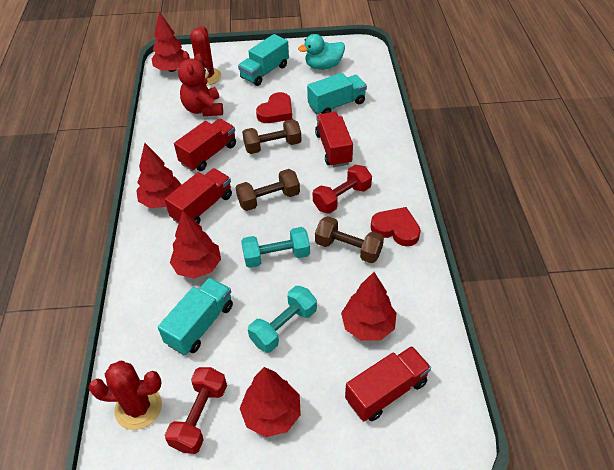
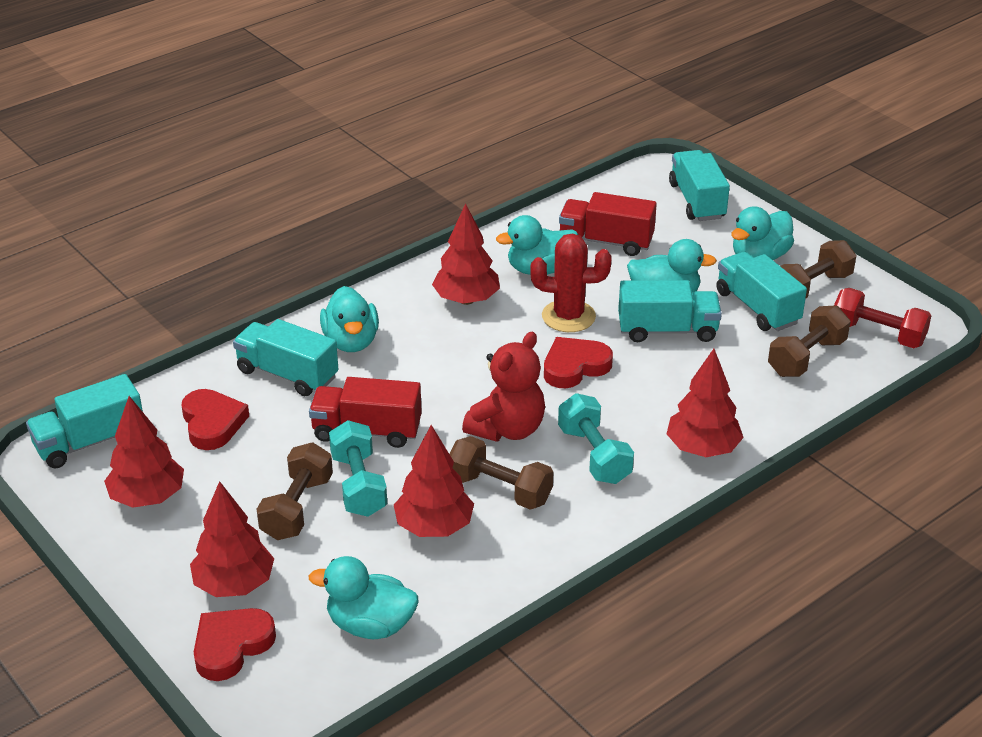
brown dumbbell: [236,169,300,211] [242,119,302,154] [315,216,384,263] = 3 -> [257,442,333,540] [450,436,553,510] [768,305,850,377] [781,240,857,298] = 4
red cactus: [89,360,162,430] [190,26,221,86] = 2 -> [530,234,612,332] = 1
red dumbbell: [165,367,227,454] [313,165,372,214] = 2 -> [834,288,932,348] = 1
red heart: [256,92,292,123] [371,207,421,246] = 2 -> [182,389,249,450] [194,608,276,681] [544,337,613,388] = 3
red truck: [165,168,232,224] [174,119,236,171] [315,112,353,167] [345,346,431,421] = 4 -> [309,377,422,448] [559,192,657,256] = 2
turquoise duck: [298,34,345,70] = 1 -> [308,556,418,639] [320,286,379,352] [496,215,578,275] [627,239,717,293] [731,206,794,260] = 5
turquoise truck: [158,278,233,355] [238,34,289,86] [307,73,367,115] = 3 -> [26,374,143,468] [233,319,338,396] [618,280,722,342] [669,150,730,221] [716,252,807,331] = 5

